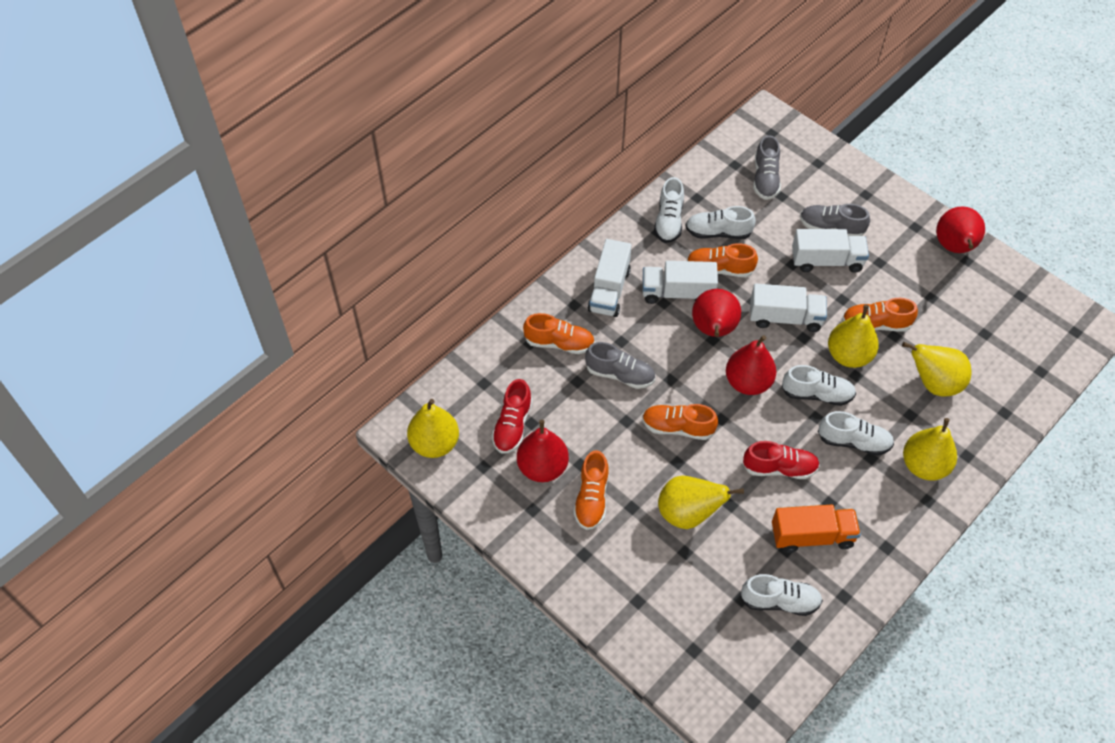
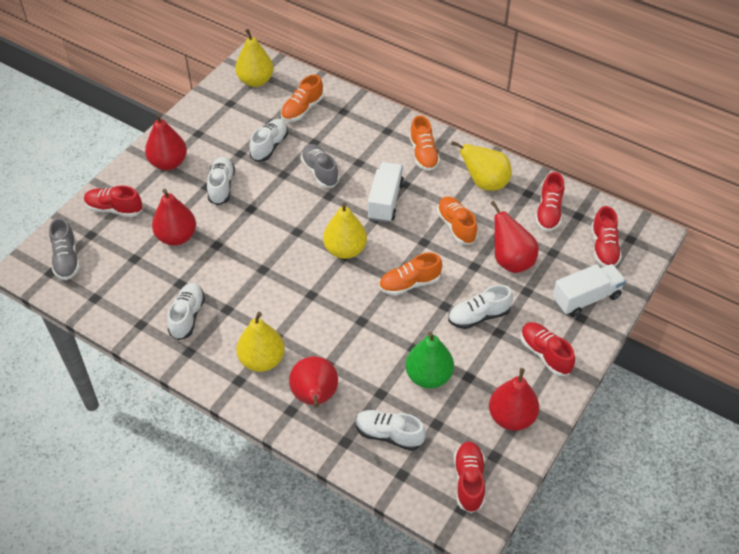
green pear: none = 0 -> [406,332,454,388] = 1
grey shoe: [585,342,655,389] [753,135,781,200] [800,204,870,236] = 3 -> [49,218,80,280] [301,144,339,188] = 2
orange shoe: [523,313,595,354] [574,450,609,530] [642,404,718,440] [687,243,758,277] [842,298,918,332] = 5 -> [281,75,324,122] [379,252,442,295] [409,115,440,171] [437,196,478,245] = 4
orange truck: [772,505,861,553] = 1 -> none = 0
red pear: [517,420,569,482] [692,289,741,337] [726,335,776,395] [936,206,985,253] = 4 -> [145,114,187,170] [152,189,196,246] [289,356,338,407] [489,368,539,431] [490,201,539,273] = 5
red shoe: [492,379,532,454] [743,441,820,479] = 2 -> [84,185,143,217] [454,441,485,513] [521,322,575,376] [535,172,564,231] [591,206,622,267] = 5
white truck: [588,239,631,317] [643,261,718,304] [750,283,827,332] [792,229,869,273] = 4 -> [367,162,404,223] [552,264,626,317] = 2
yellow pear: [407,399,459,458] [658,476,744,529] [828,304,879,368] [902,342,972,396] [903,418,957,481] = 5 -> [235,29,274,87] [237,312,285,372] [323,202,367,259] [451,141,512,191] = 4

